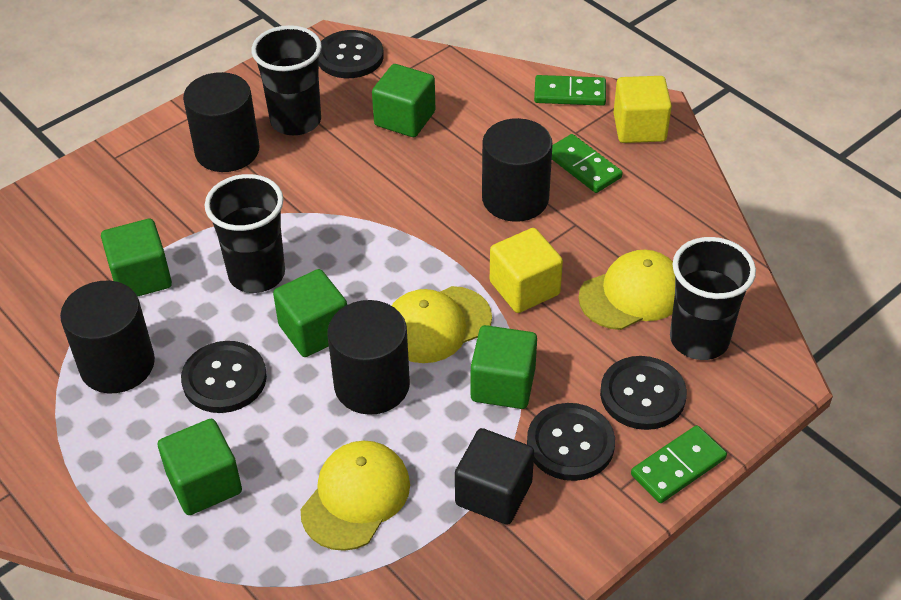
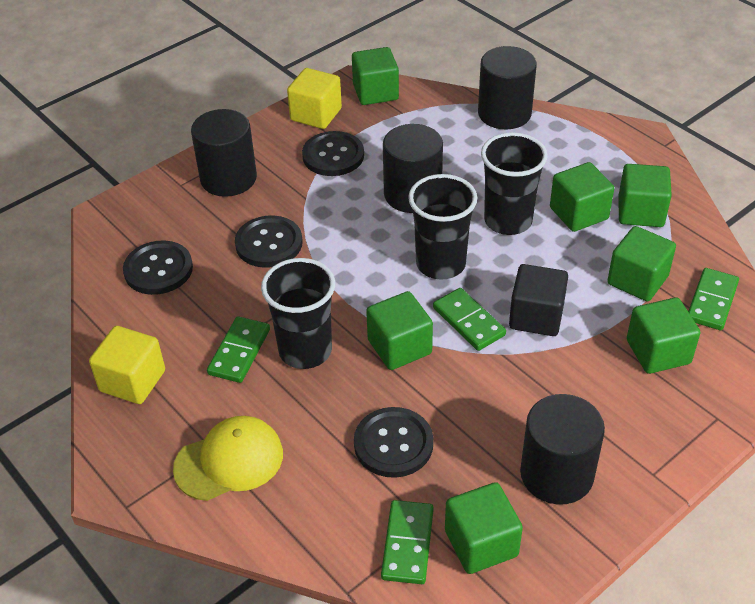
green cube: [101,219,172,297] [158,419,242,515] [273,269,347,357] [372,64,435,137] [471,325,537,409] = 5 -> [352,47,399,105] [366,291,433,370] [445,482,523,574] [550,162,614,232] [607,226,676,301] [618,164,672,227] [627,297,700,374] = 7
green domino: [534,75,606,106] [552,134,623,193] [631,425,727,503] = 3 -> [207,316,270,383] [381,500,434,584] [433,288,506,351] [688,268,739,330] = 4
yellow cap: [301,441,410,551] [392,286,492,363] [578,250,675,330] = 3 -> [173,416,283,501] = 1

